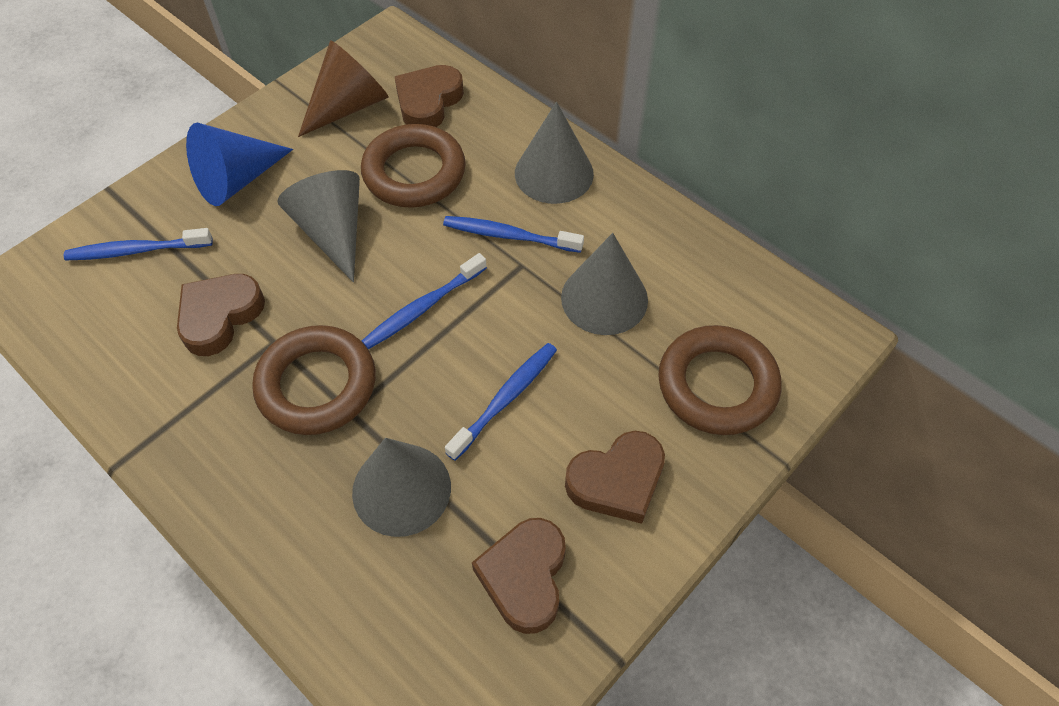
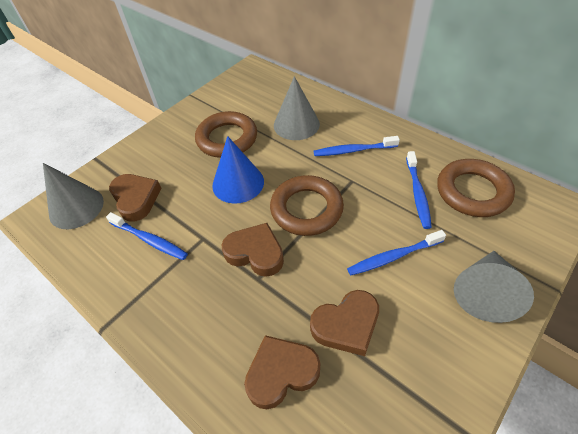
brown cone: [298,41,388,137] = 1 -> none = 0
grey cone: [277,170,360,283] [352,438,451,537] [515,102,594,204] [561,233,648,335] = 4 -> [43,163,104,229] [274,76,320,140] [454,251,534,323] = 3

